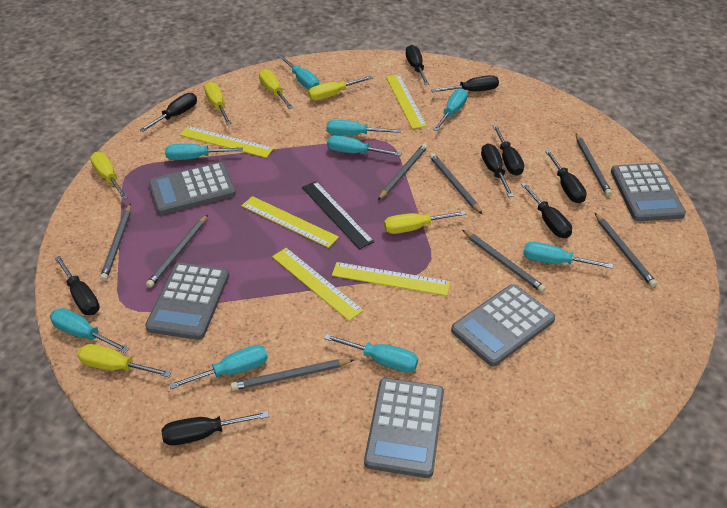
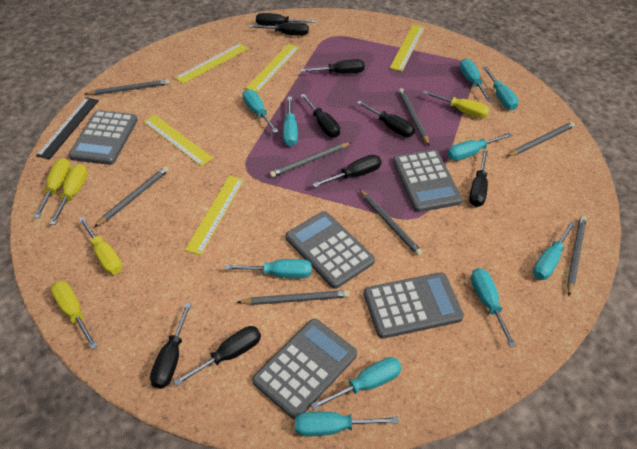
turquoise screwdriver: [50,308,129,353] [165,144,243,160] [169,345,268,389] [278,55,319,90] [324,334,418,372] [326,120,401,136] [327,135,402,156] [433,88,468,131] [523,242,613,269] = 9 -> [225,259,312,278] [243,89,279,133] [283,97,298,146] [295,412,399,436] [311,357,402,410] [447,133,512,161] [460,59,492,102] [471,268,516,348] [483,66,519,110] [533,221,576,280] = 10
yellow screwdriver: [77,344,172,377] [90,152,128,200] [204,82,231,125] [259,69,293,109] [308,76,373,101] [384,211,466,234] = 6 -> [34,158,71,218] [50,164,88,225] [51,281,98,349] [79,217,122,274] [423,91,490,118] = 5

